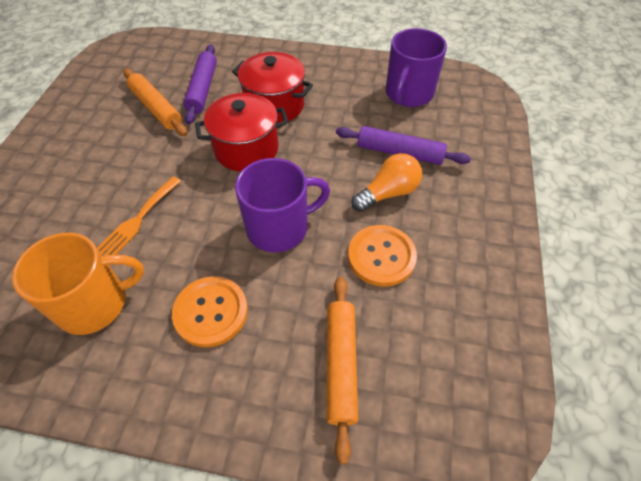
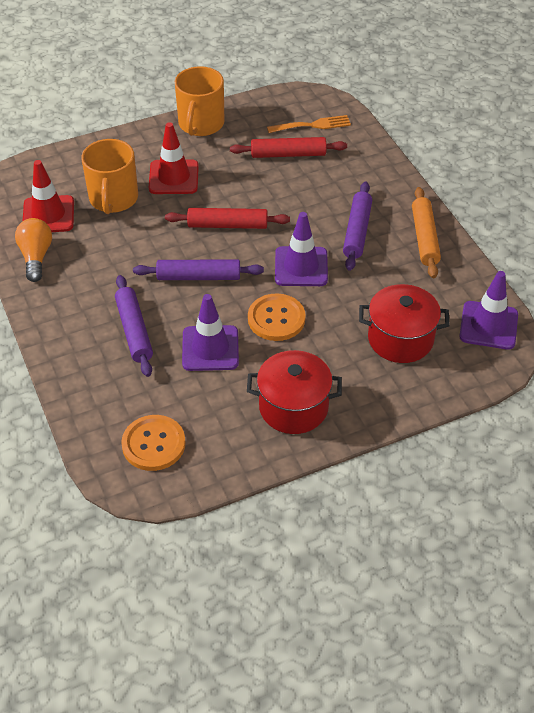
orange mug: [12,233,144,335] = 1 -> [81,139,138,214] [175,66,225,136] = 2
orange rolling pin: [123,69,187,136] [327,277,358,464] = 2 -> [412,187,441,278] = 1
purple mug: [235,158,330,252] [386,28,447,107] = 2 -> none = 0
purple rolling pin: [183,44,217,124] [336,126,471,165] = 2 -> [115,275,153,377] [133,259,264,280] [343,182,372,271] = 3
purple traffic cone: none = 0 -> [182,294,239,371] [275,212,328,286] [459,271,518,350] = 3
red rolling pin: none = 0 -> [165,208,290,229] [230,137,347,158] = 2
red traffic cone: none = 0 -> [23,160,74,232] [149,122,199,194] = 2

